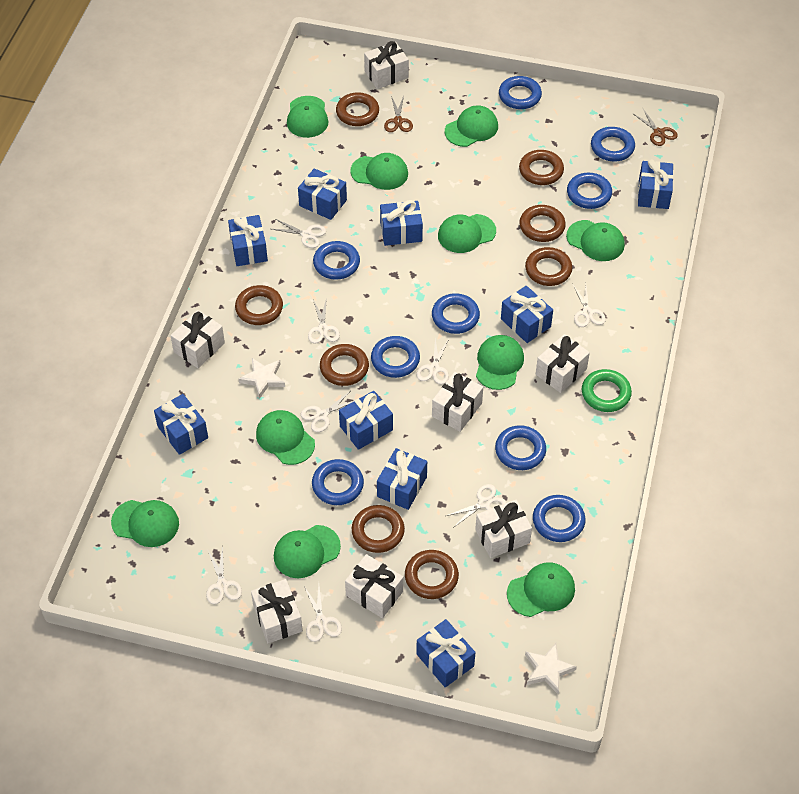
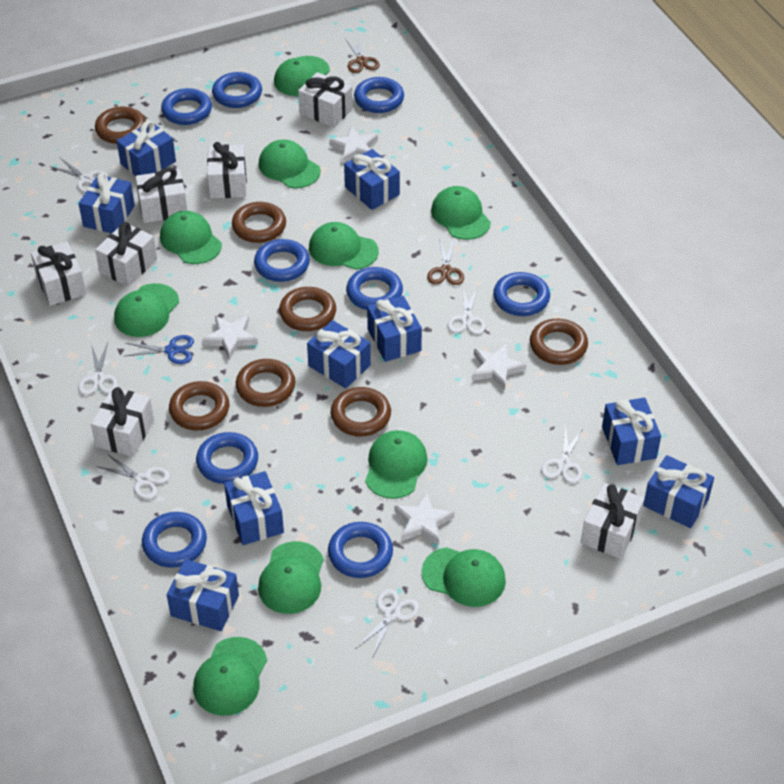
blue scissors: none = 0 -> [126,335,194,364] = 1
brown ring: [235,285,283,325] [320,344,369,386] [336,92,379,126] [352,505,405,553] [405,550,459,599] [519,150,564,185] [519,205,566,242] [525,247,572,286] = 8 -> [95,107,146,144] [169,381,229,431] [232,202,286,243] [236,359,295,407] [279,287,336,331] [331,387,391,436] [530,319,588,365] = 7
green ring: [582,369,632,412] = 1 -> none = 0
white scissors: [206,546,242,604] [272,219,326,248] [301,391,354,432] [304,585,342,642] [308,297,340,344] [416,337,449,385] [446,484,507,528] [572,283,606,327] = 8 -> [50,158,109,193] [78,343,118,395] [96,454,170,500] [357,589,419,656] [447,286,485,335] [541,425,583,484] = 6
white star: [238,358,285,399] [525,643,577,694] = 2 -> [202,316,258,360] [329,126,378,163] [394,492,454,545] [472,343,526,390] = 4

